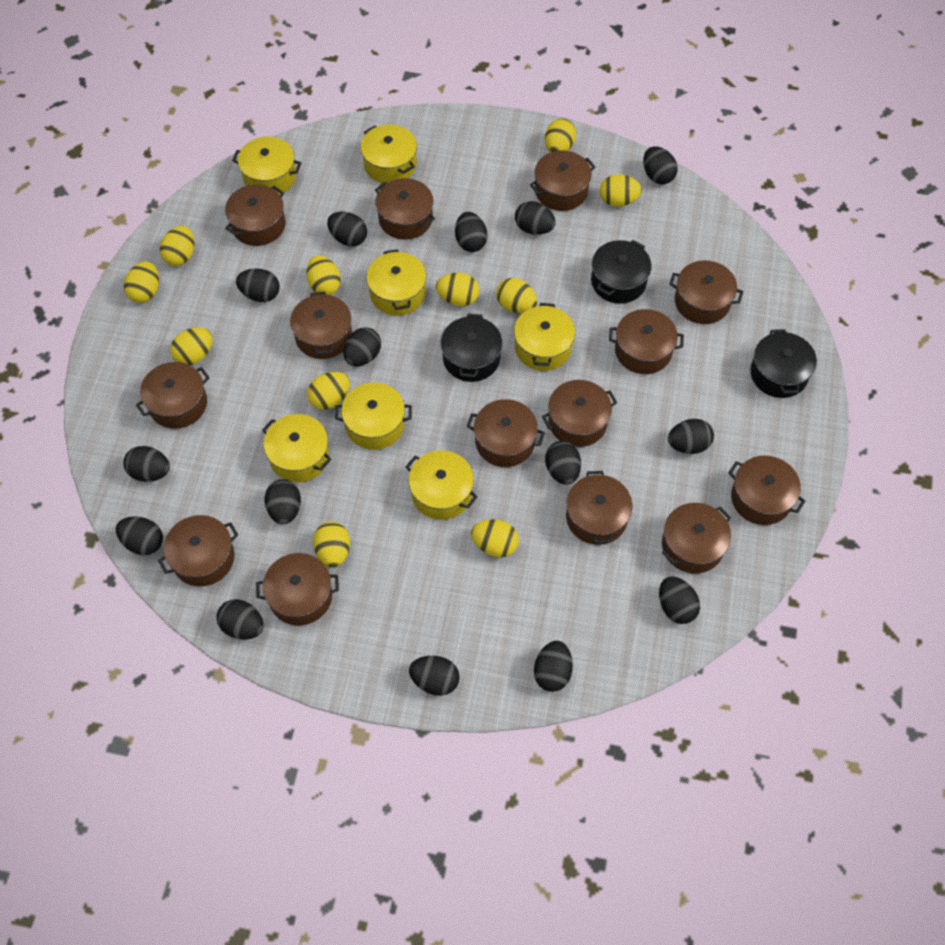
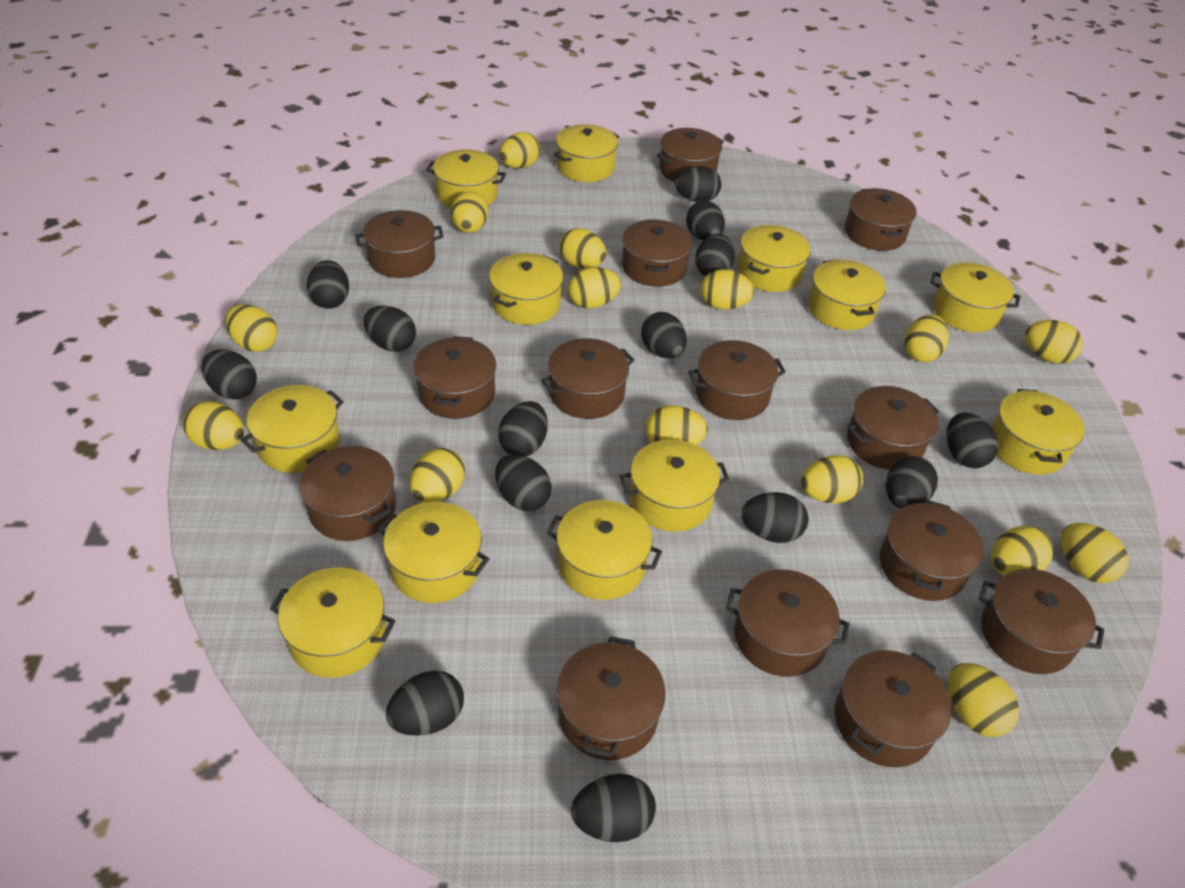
black egg: [116,516,163,555] [123,446,170,482] [216,599,264,640] [236,268,280,302] [265,479,301,524] [327,211,367,247] [343,327,381,366] [409,656,460,696] [455,212,487,252] [515,201,556,235] [534,641,573,692] [545,441,581,485] [643,146,678,184] [659,577,700,624] [668,419,714,454] = 15 -> [202,350,257,399] [307,260,349,309] [364,306,416,352] [386,670,464,736] [495,454,552,511] [498,401,548,456] [571,774,656,842] [641,312,687,358] [675,166,721,202] [686,201,725,241] [695,234,735,276] [741,492,809,543] [886,456,938,508] [946,412,999,468] = 14
black pot: [441,313,502,382] [591,240,651,304] [750,329,817,398] = 3 -> none = 0
yellow egg: [124,261,159,303] [160,226,194,266] [170,327,213,365] [307,255,341,295] [307,372,350,410] [313,521,350,568] [436,273,479,306] [471,519,519,557] [496,278,537,313] [545,119,576,152] [600,174,642,207] = 11 -> [183,401,244,450] [225,304,278,352] [409,448,465,503] [451,192,488,233] [500,132,540,168] [559,228,606,269] [568,267,621,308] [645,405,708,445] [701,269,754,310] [801,455,864,504] [904,314,949,362] [948,663,1019,737] [991,526,1054,576] [1025,320,1083,364] [1061,523,1128,583] = 15
yellow pot: [232,137,301,195] [262,414,331,482] [335,382,412,450] [361,124,417,183] [366,249,426,315] [405,450,478,520] [514,303,575,371] = 7 -> [241,385,344,473] [270,567,395,678] [378,502,489,603] [426,149,506,208] [489,253,564,325] [546,500,662,600] [554,124,619,182] [620,439,729,532] [738,225,811,292] [808,259,886,330] [930,262,1020,332] [991,389,1085,474] = 12

